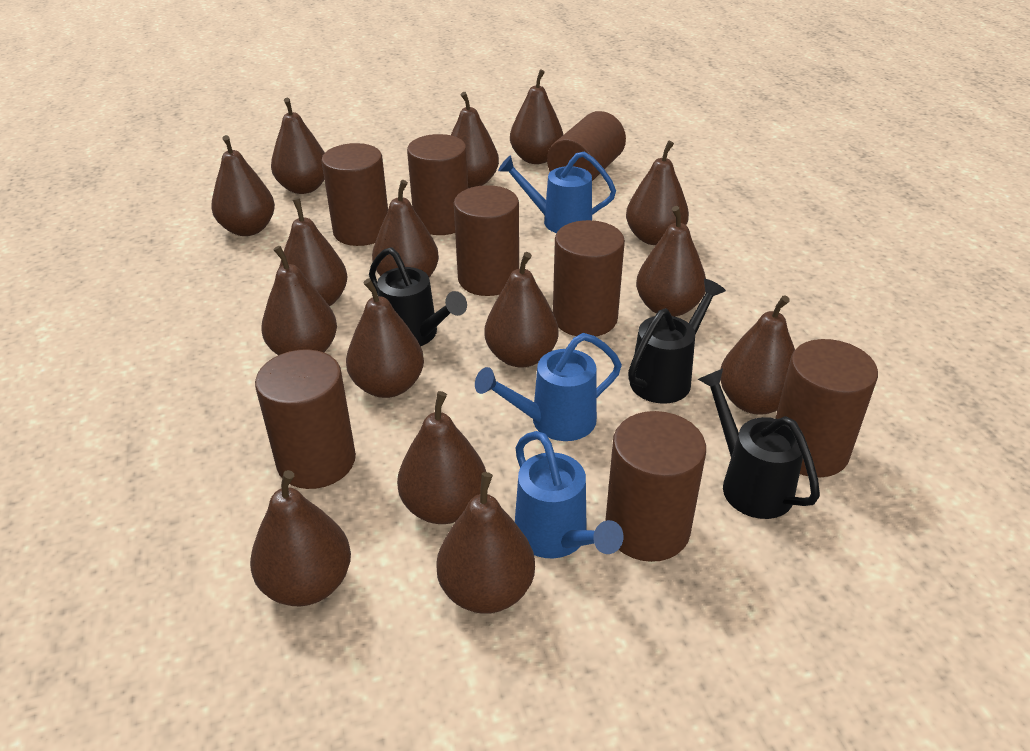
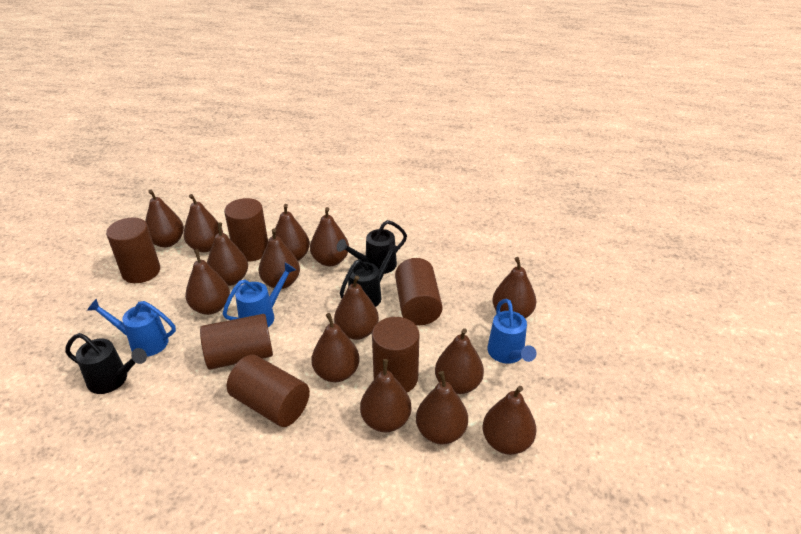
brown cylinder: [255,349,356,489] [321,143,388,246] [407,134,468,235] [454,185,519,296] [547,111,626,181] [553,220,625,336] [605,411,706,562] [776,339,878,477] = 8 -> [106,217,160,283] [200,314,273,370] [224,198,268,261] [227,355,310,427] [372,317,419,392] [395,258,443,325] = 6
brown pear: [211,135,275,236] [250,470,351,606] [261,246,337,355] [271,98,325,194] [279,198,347,306] [346,278,424,398] [372,180,439,277] [397,391,486,524] [436,472,535,614] [451,92,499,188] [485,252,559,368] [510,69,563,164] [626,140,689,245] [636,206,706,317] [720,295,795,415] = 15 -> [145,190,184,247] [183,194,223,252] [185,249,230,315] [207,223,248,286] [258,228,300,289] [272,204,310,261] [310,207,349,266] [311,313,359,382] [334,275,379,340] [360,359,412,432] [416,371,468,444] [435,328,484,394] [482,386,537,455] [492,257,536,318] = 14

